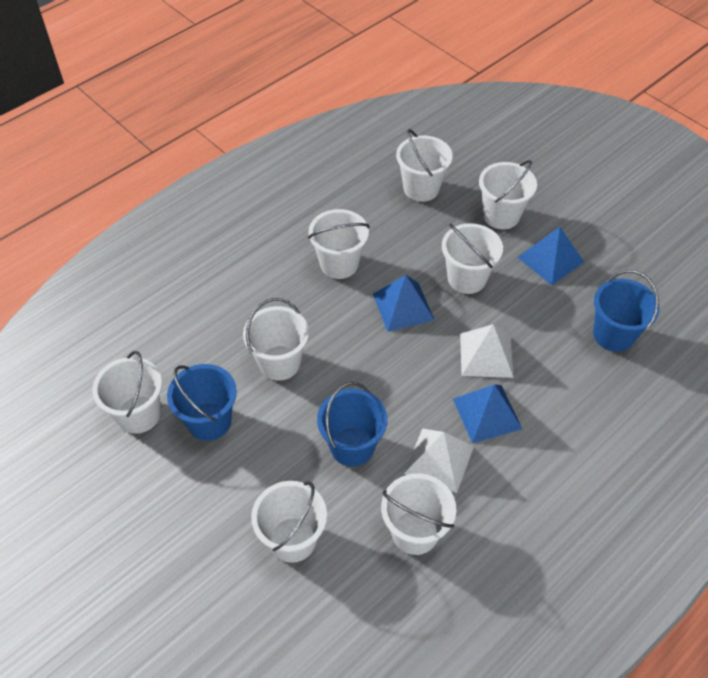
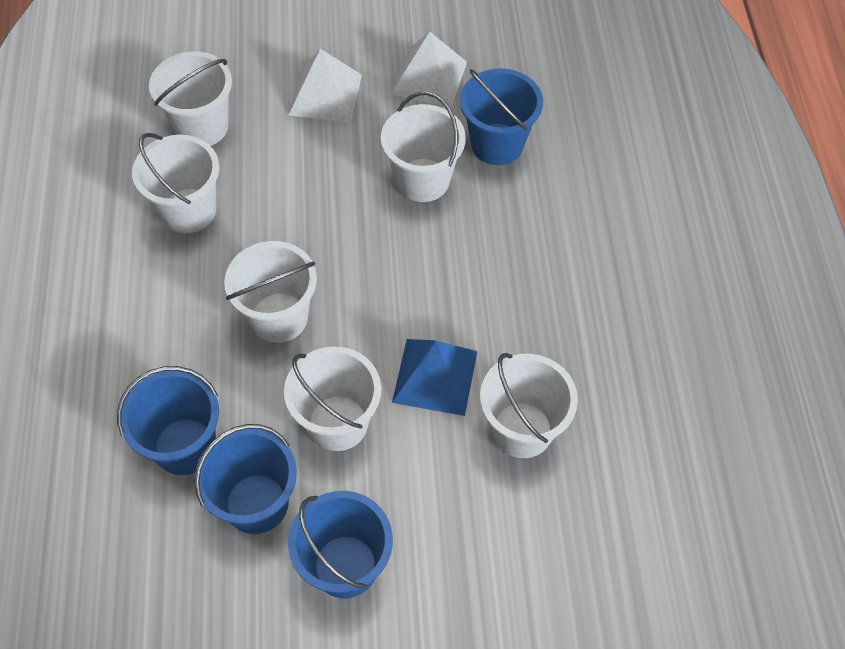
blue bucket: [167,364,237,441] [317,382,387,467] [593,270,660,352] = 3 -> [117,366,219,475] [194,424,297,534] [288,491,393,598] [460,68,543,165] = 4
blue pyramid: [373,275,434,332] [453,384,522,443] [517,227,584,285] = 3 -> [392,339,478,416] = 1
white bucket: [92,351,162,434] [243,298,309,381] [251,481,327,563] [308,209,370,279] [381,473,456,555] [396,129,453,202] [442,223,503,294] [479,160,537,229] = 8 -> [132,133,219,233] [149,52,232,146] [224,241,317,343] [284,346,381,451] [381,91,466,202] [480,353,578,458] = 6

